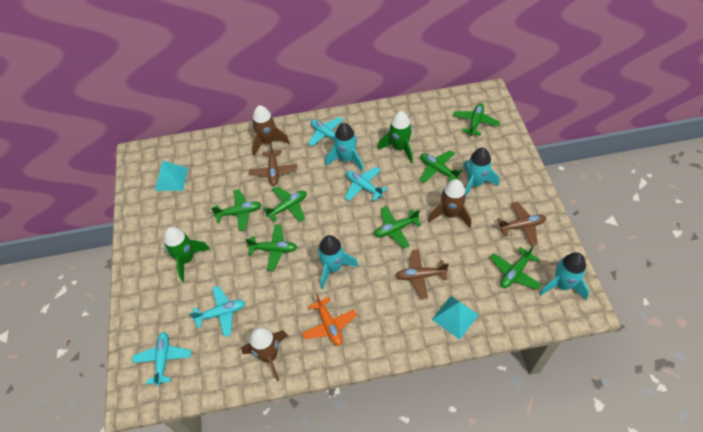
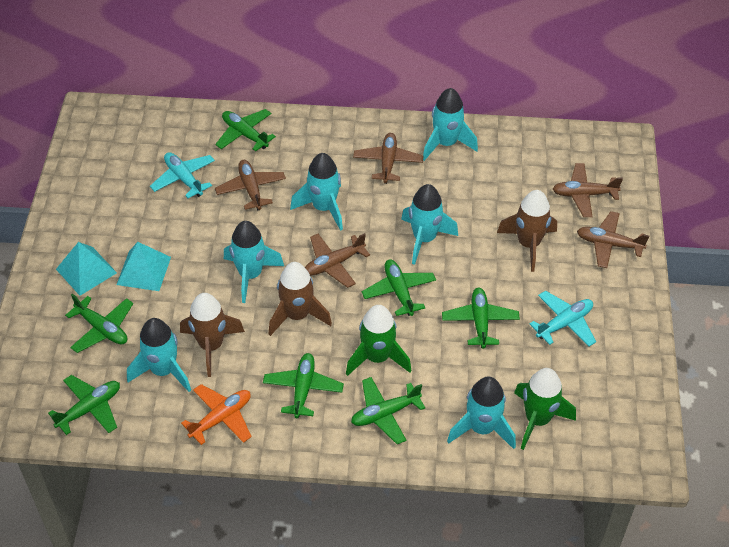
brown plane: [249,143,297,186] [396,249,449,299] [497,202,546,246] = 3 -> [215,160,286,211] [305,233,370,288] [353,133,423,184] [553,163,623,217] [577,211,649,268] = 5
turquoise plane: [132,332,191,386] [189,286,245,337] [308,117,344,147] [344,167,387,201] = 4 -> [150,152,215,198] [529,290,596,347] = 2
turquoise rocket: [318,235,359,289] [325,123,364,172] [463,147,499,196] [539,253,590,300] = 4 -> [127,318,191,392] [224,221,284,303] [290,153,343,231] [401,184,458,265] [423,88,478,161] [447,377,516,449] = 6

